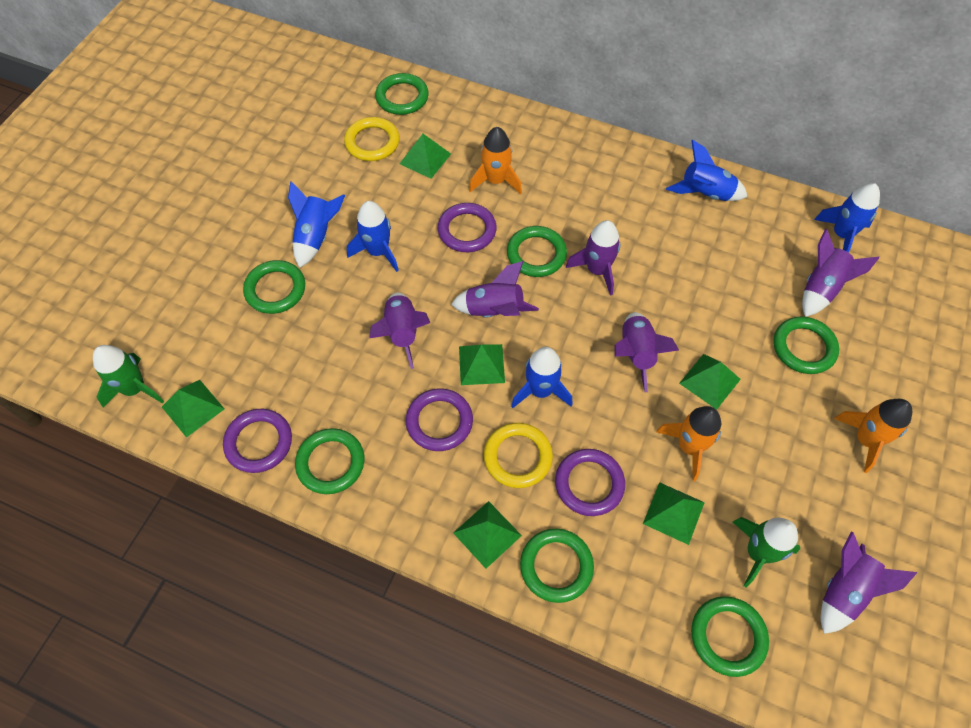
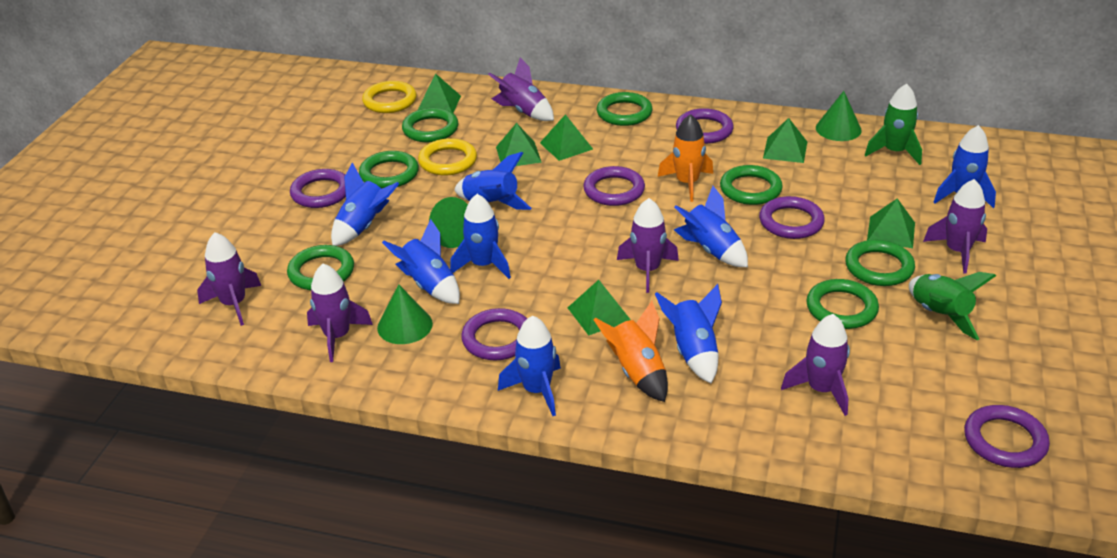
blue rocket: [288,181,345,268] [347,201,399,272] [511,347,573,408] [666,140,748,201] [814,183,880,253] = 5 -> [331,162,399,246] [382,219,460,304] [450,194,511,279] [454,152,532,210] [498,315,561,416] [655,284,722,383] [674,186,748,267] [934,125,996,208] = 8
green cone: none = 0 -> [377,284,433,344] [429,197,468,248] [816,91,862,141] = 3
orange rocket: [469,127,522,194] [656,406,721,481] [834,399,912,473] = 3 -> [594,301,668,402] [658,114,713,202] = 2
purple ring: [223,409,292,473] [406,388,473,451] [438,203,497,252] [555,449,625,516] = 4 -> [290,169,346,208] [461,308,527,360] [583,166,645,206] [676,108,734,144] [759,196,825,239] [964,405,1050,468] = 6

